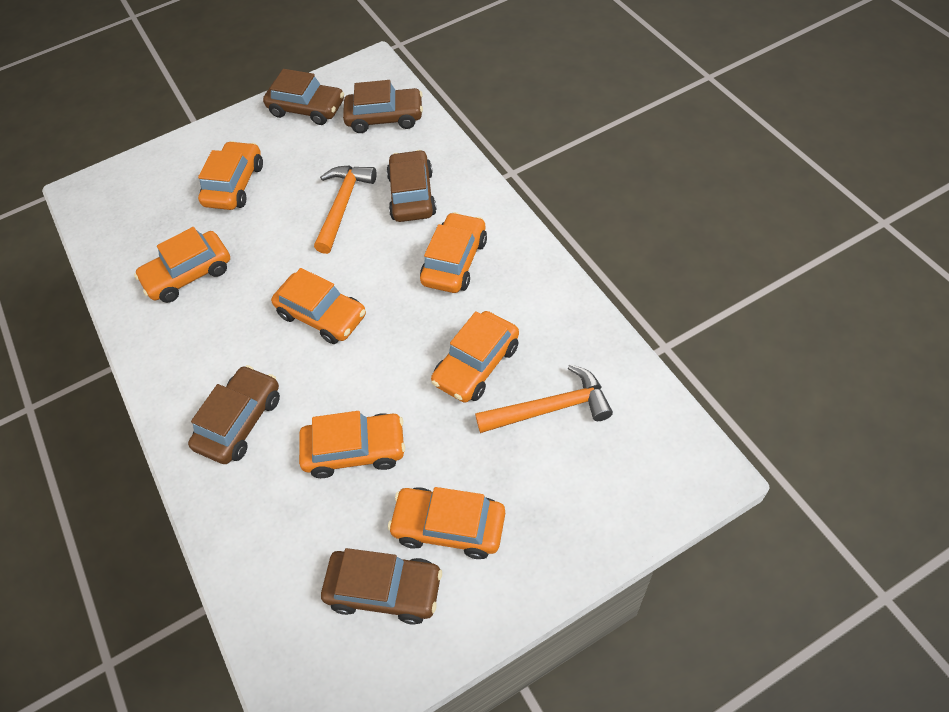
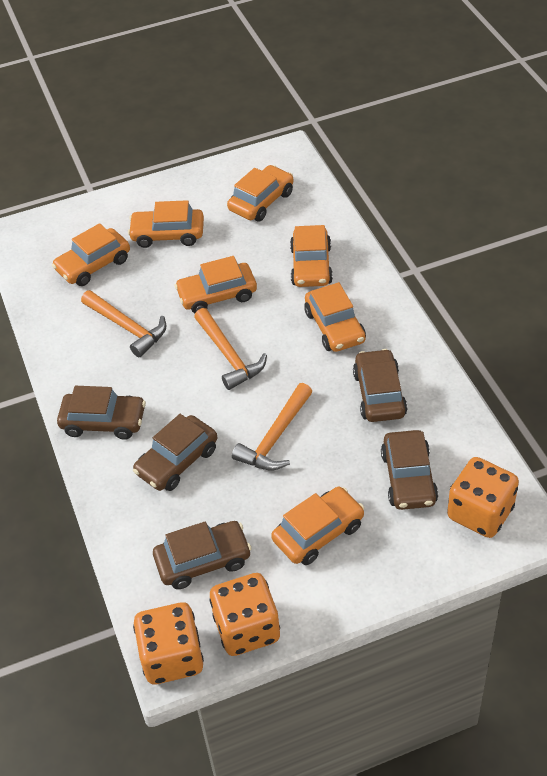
orange dice: none = 0 -> [133,602,204,684] [209,573,280,656] [447,457,519,538] = 3
orange hammer: [314,165,377,254] [475,364,613,433] = 2 -> [81,290,166,357] [194,308,267,390] [232,383,313,471] = 3

